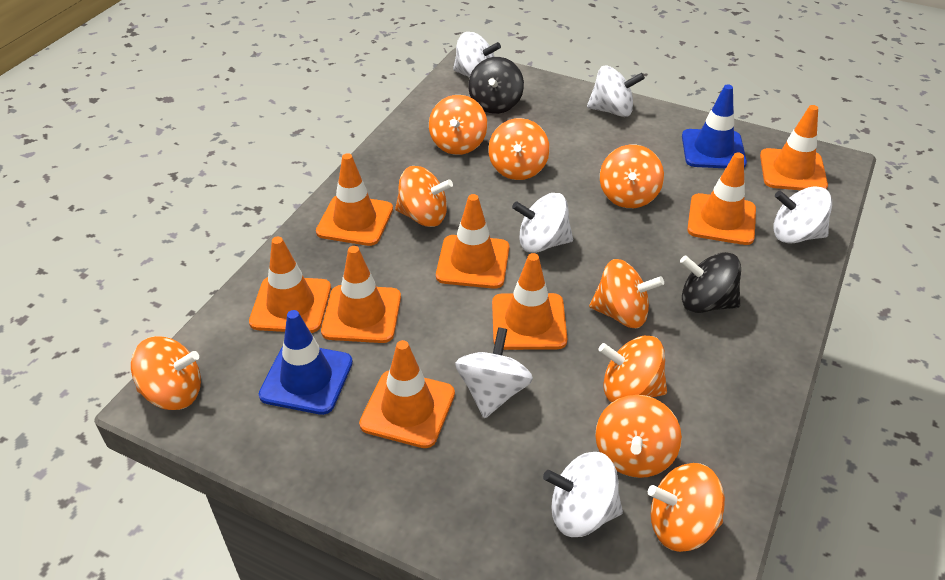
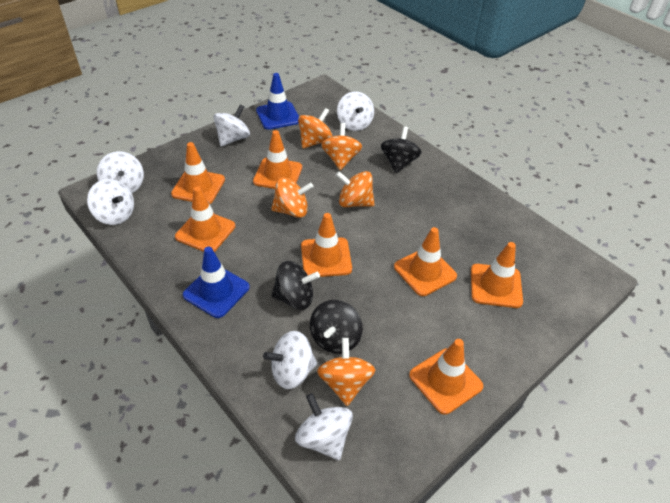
black spinning top: [468,57,524,114] [680,252,741,313] = 2 -> [271,261,320,310] [310,300,363,354] [381,126,422,173] = 3
orange spinning top: [131,336,201,410] [395,166,453,227] [429,95,487,155] [488,118,550,180] [589,259,664,328] [595,395,682,478] [598,336,667,403] [600,145,664,208] [648,463,725,552] = 9 -> [271,177,313,218] [298,108,333,149] [317,338,375,406] [321,123,362,170] [336,171,375,207] = 5
orange traffic cone: [249,237,331,333] [316,153,393,246] [321,246,401,343] [359,340,455,448] [436,194,509,289] [492,253,567,350] [687,153,756,245] [760,105,828,190] = 8 -> [171,142,225,204] [175,186,235,252] [253,130,302,189] [301,213,352,277] [394,227,457,296] [409,339,483,415] [471,242,523,308] = 7

